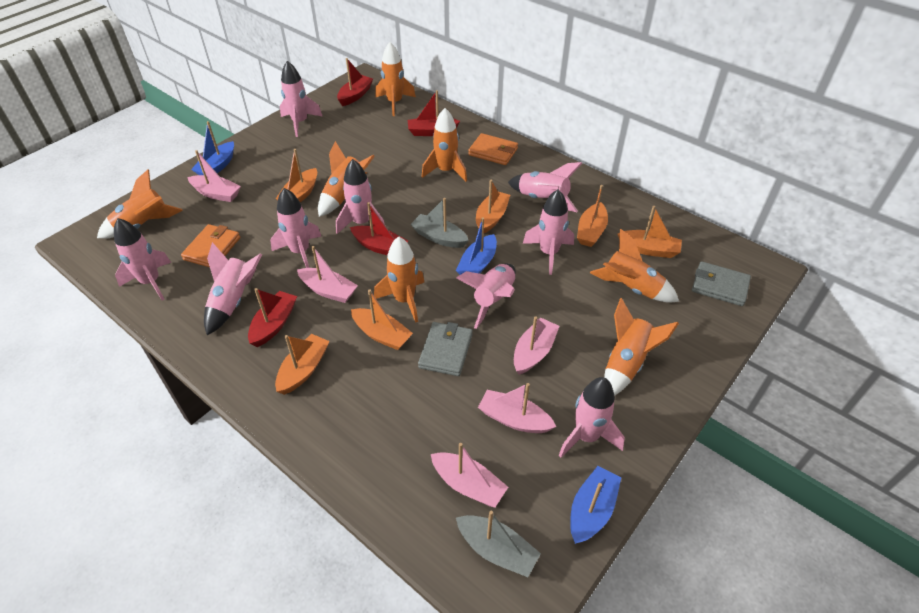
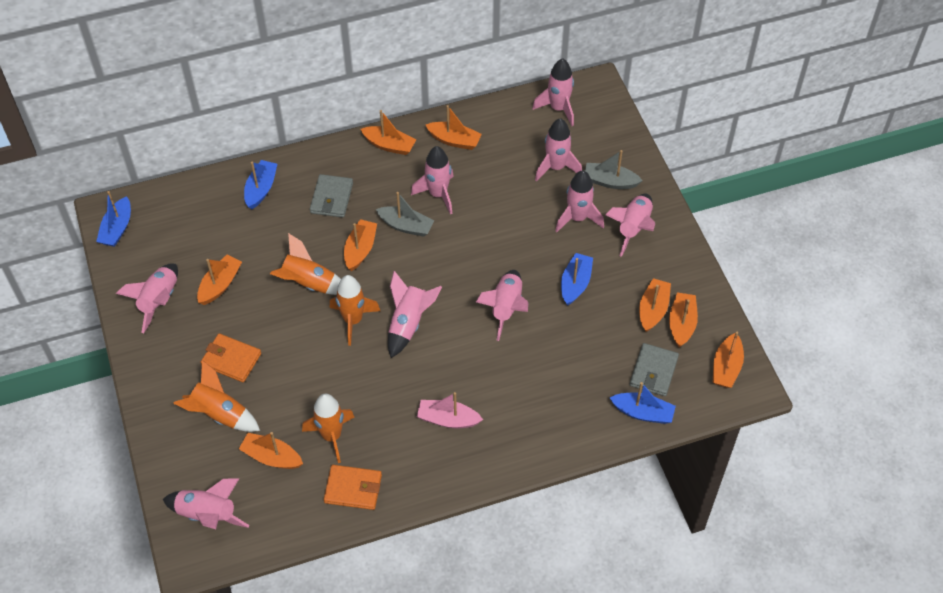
blue boat: [191,121,234,175] [456,217,497,275] [570,466,621,544] = 3 -> [96,191,131,247] [244,160,277,209] [561,253,593,306] [610,382,676,424] = 4
orange boat: [275,334,330,395] [276,149,317,203] [351,290,413,350] [476,180,510,233] [577,185,608,247] [618,206,682,258] = 6 -> [197,254,242,305] [239,432,303,469] [344,219,377,271] [361,110,416,155] [425,105,482,150] [639,278,671,332] [669,292,698,347] [713,332,744,388] = 8
orange rocket: [97,170,183,239] [318,141,375,217] [374,236,424,323] [375,42,416,116] [421,108,467,182] [590,229,679,303] [604,298,679,396] = 7 -> [173,360,260,432] [270,233,341,295] [302,394,354,463] [330,275,380,346] = 4
pink boat: [187,150,241,202] [297,246,358,303] [431,443,508,508] [478,383,556,433] [514,316,559,375] = 5 -> [417,392,483,428] = 1
red boat: [248,288,297,347] [337,58,373,106] [350,202,408,255] [408,90,460,136] = 4 -> none = 0

